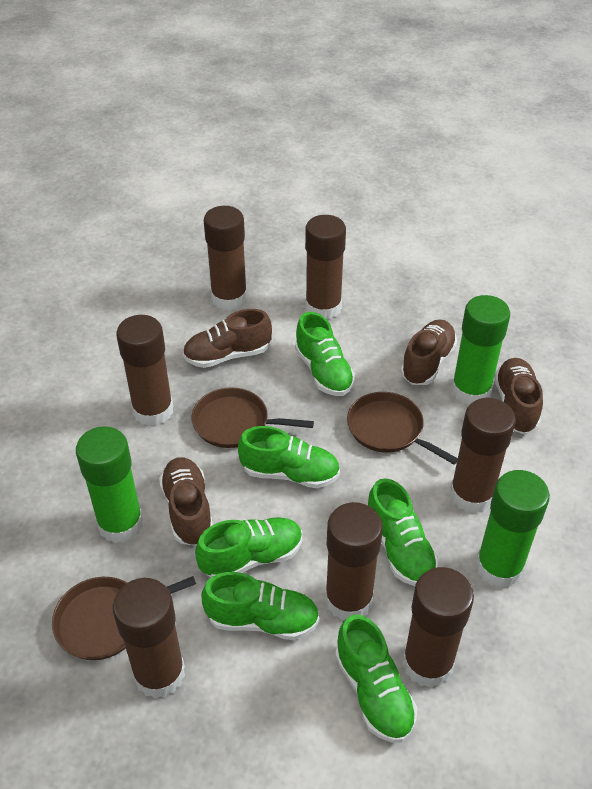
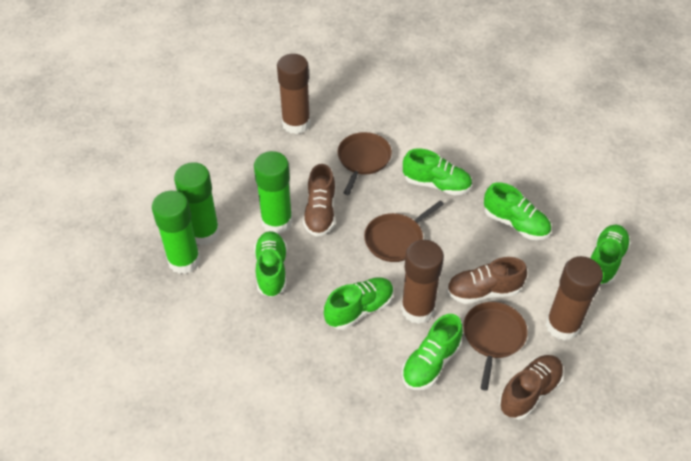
brown glue stick: [113,578,185,699] [116,315,173,426] [204,206,247,311] [305,215,346,319] [325,502,383,621] [402,567,474,688] [450,398,516,514] = 7 -> [277,54,311,134] [401,240,444,324] [546,256,603,341] = 3
brown shoe: [159,457,213,546] [183,309,272,368] [401,319,457,385] [494,358,543,434] = 4 -> [303,164,335,237] [447,257,527,304] [499,355,564,420] = 3

